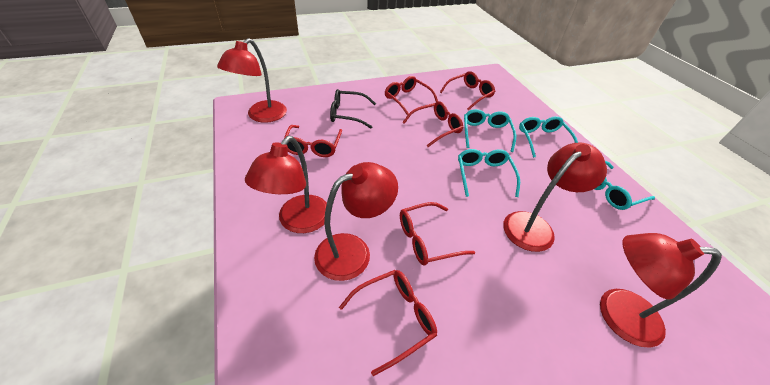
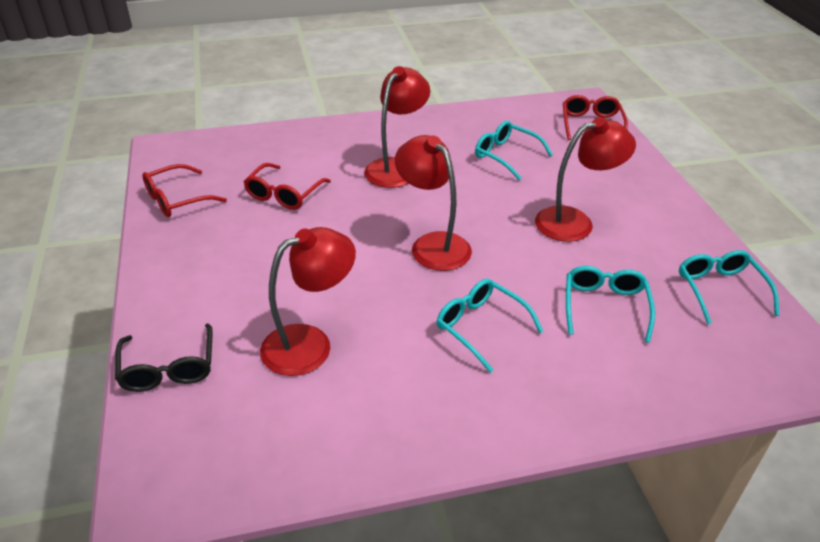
red glasses: [284,125,342,157] [339,270,437,376] [385,76,438,115] [400,202,475,265] [402,101,463,147] [440,71,495,110] = 6 -> [142,164,227,217] [244,163,331,210] [563,95,628,140] = 3
red lamp: [217,38,287,123] [245,136,327,233] [314,162,398,281] [503,142,607,252] [600,233,722,348] = 5 -> [260,227,356,376] [364,66,430,188] [395,135,472,271] [535,117,636,242] = 4

